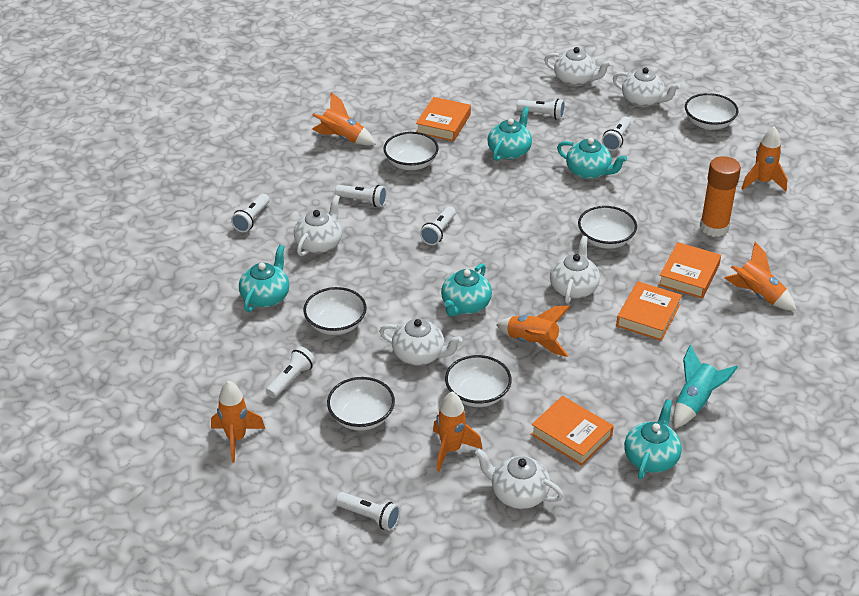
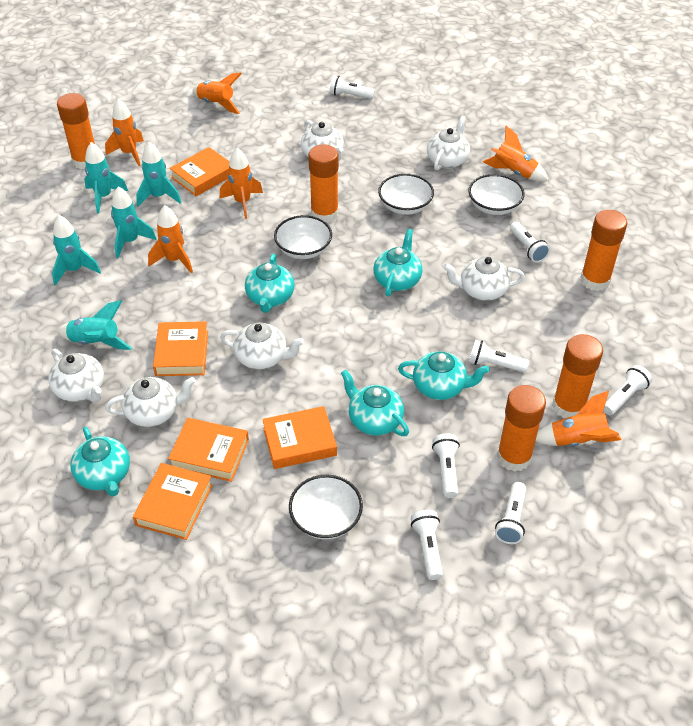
orange book: [416,97,471,141] [531,396,614,466] [616,281,682,341] [658,242,721,299] = 4 -> [133,463,213,540] [153,321,208,376] [168,418,249,482] [170,147,230,196] [262,406,337,469] = 5
orange glue stick: [700,156,741,237] = 1 -> [57,93,95,169] [308,144,339,223] [497,385,546,472] [552,334,603,418] [580,210,627,291] = 5
turquoise rocket: [673,345,738,428] = 1 -> [52,215,101,286] [57,300,132,350] [84,142,128,213] [111,186,157,258] [136,142,181,207] = 5
white bowl: [303,287,367,335] [327,377,395,431] [383,132,439,170] [445,355,512,407] [578,206,637,249] [685,93,739,130] = 6 -> [274,215,332,259] [289,474,363,540] [378,174,434,215] [468,174,524,215] = 4

